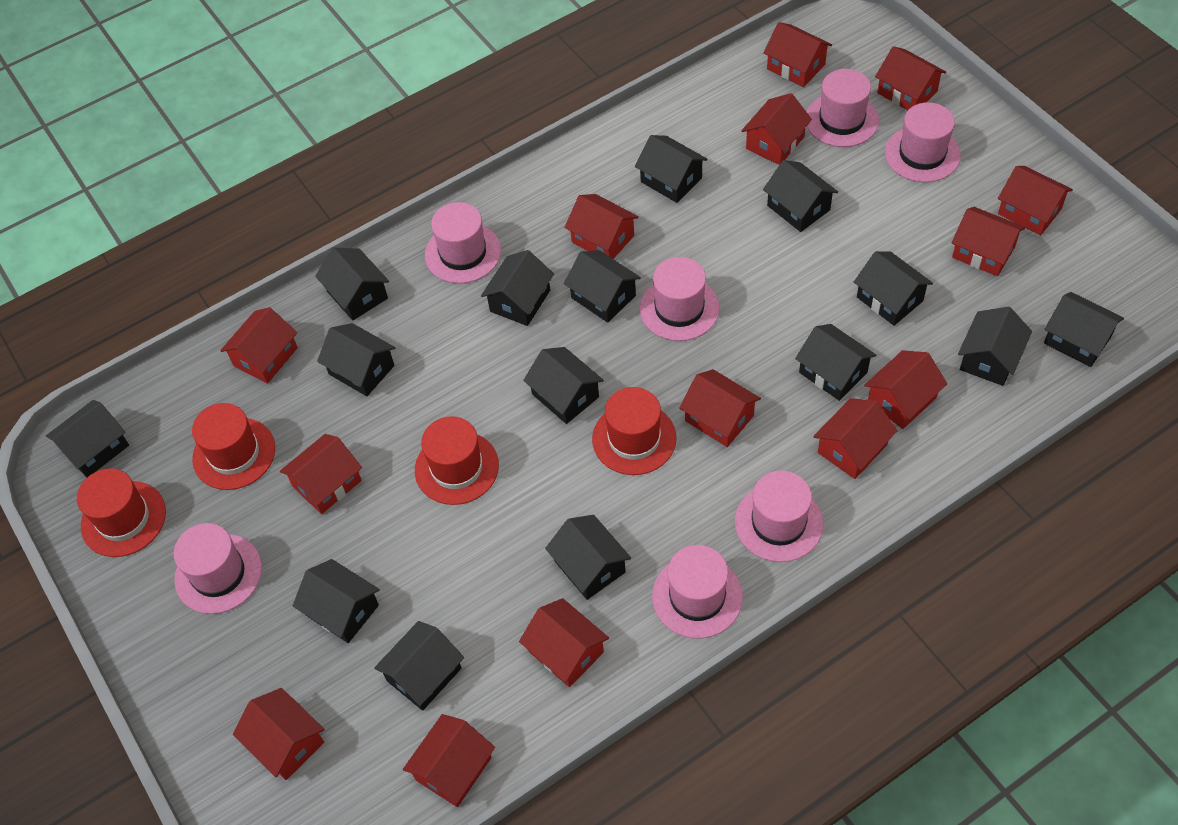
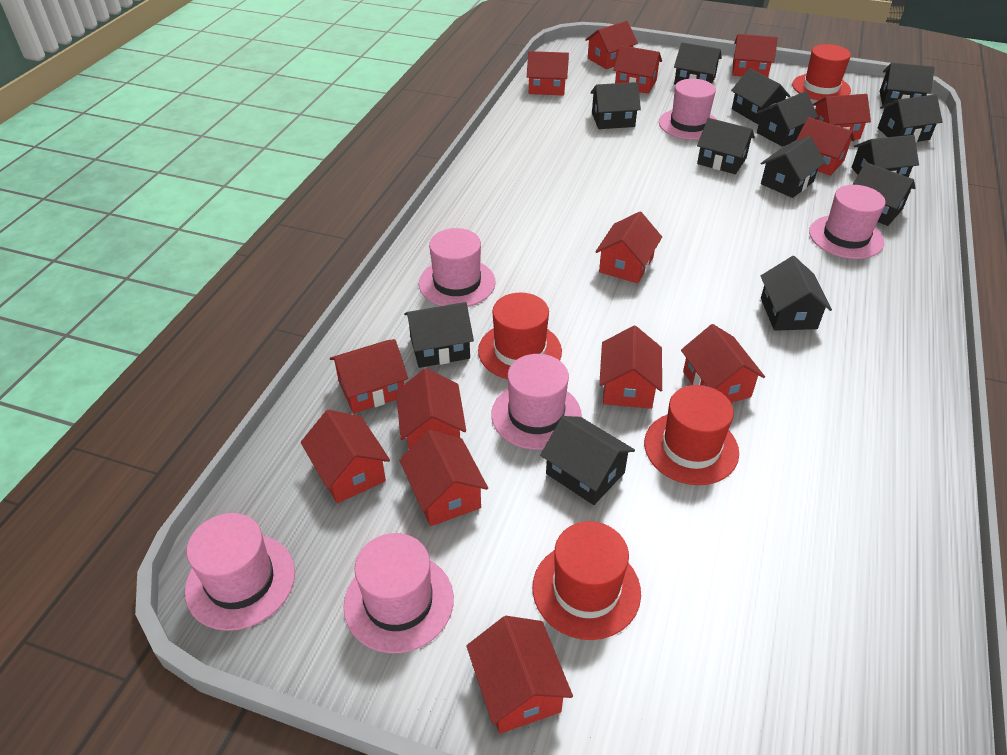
black house: [46,400,129,477] [293,559,380,643] [315,247,389,321] [317,323,395,396] [374,621,464,711] [481,250,554,326] [523,347,604,424] [545,515,631,600] [564,250,641,323] [635,135,708,203] [763,160,838,232] [795,324,876,401] [854,251,933,326] [958,307,1032,386] [1044,292,1124,367] = 15 -> [404,302,474,368] [540,416,635,505] [590,82,641,129] [674,42,722,85] [697,118,755,174] [731,68,791,124] [757,91,818,147] [761,136,825,198] [761,256,832,331] [852,135,919,177] [853,162,915,226] [878,94,943,142] [880,63,935,106] = 13
pink hat: [173,523,262,614] [425,202,501,284] [640,257,720,341] [652,545,743,638] [735,471,823,562] [806,69,879,147] [885,102,961,182] = 7 -> [185,513,295,631] [343,533,454,653] [419,228,495,307] [491,354,582,450] [659,79,717,140] [809,185,885,259] = 6

